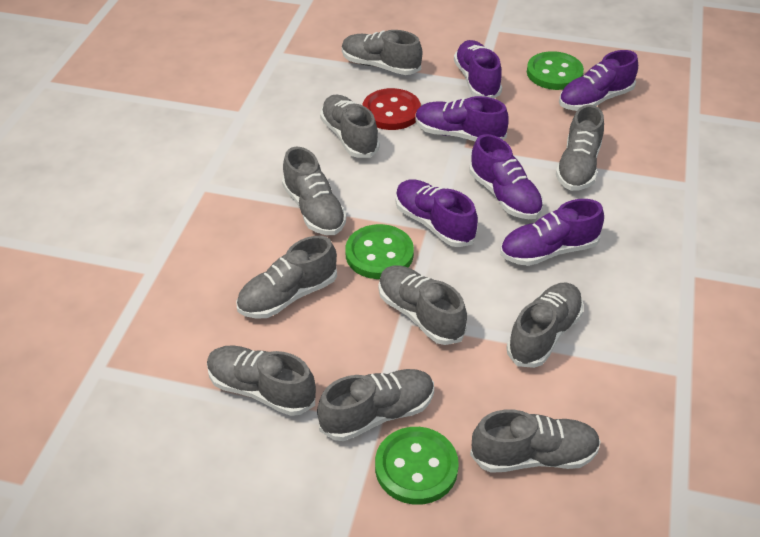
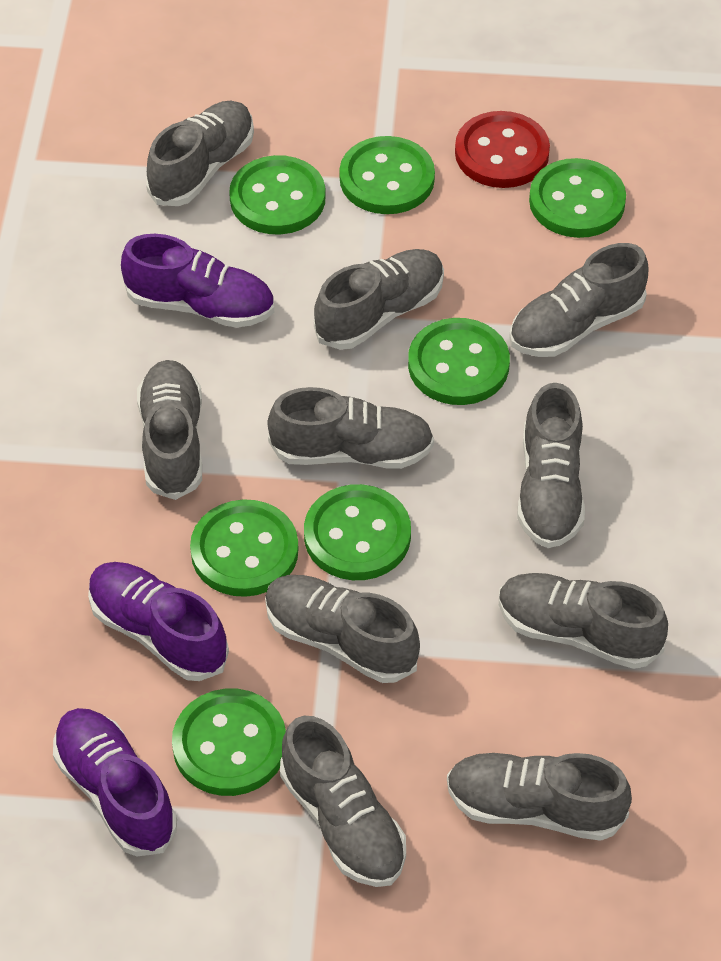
green button: [345,224,414,279] [375,427,459,505] [527,51,584,90] = 3 -> [172,689,286,796] [190,499,299,597] [229,155,326,234] [304,484,411,580] [340,136,435,214] [408,318,510,405] [529,158,626,238] = 7
purple shoe: [395,179,478,247] [416,96,509,142] [454,40,502,99] [469,134,544,219] [500,199,604,266] [559,50,638,111] = 6 -> [53,708,177,856] [88,562,229,681] [121,234,274,328] = 3

